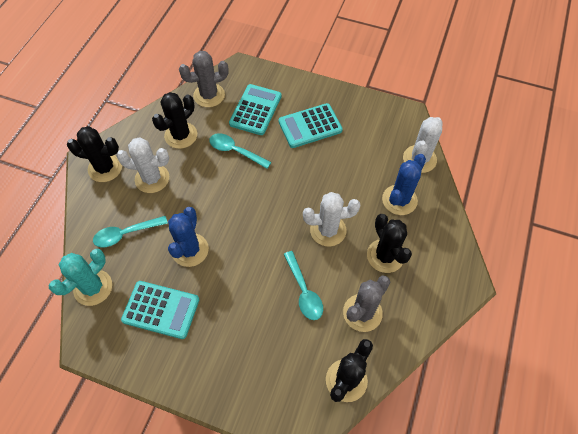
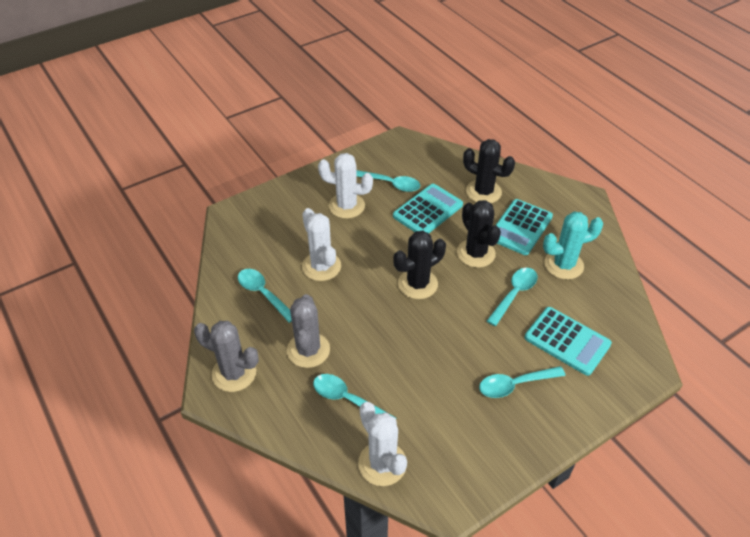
black cactus: [67,126,122,182] [152,92,197,149] [326,339,373,402] [367,214,412,273] = 4 -> [393,231,446,299] [457,200,501,268] [463,139,515,203] = 3
blue cactus: [168,207,209,267] [382,154,426,215] = 2 -> none = 0
turquoise spoon: [93,216,168,247] [209,133,271,169] [284,251,323,320] = 3 -> [238,269,292,323] [313,374,396,418] [356,170,420,192] [479,366,565,398] [487,268,538,326] = 5

